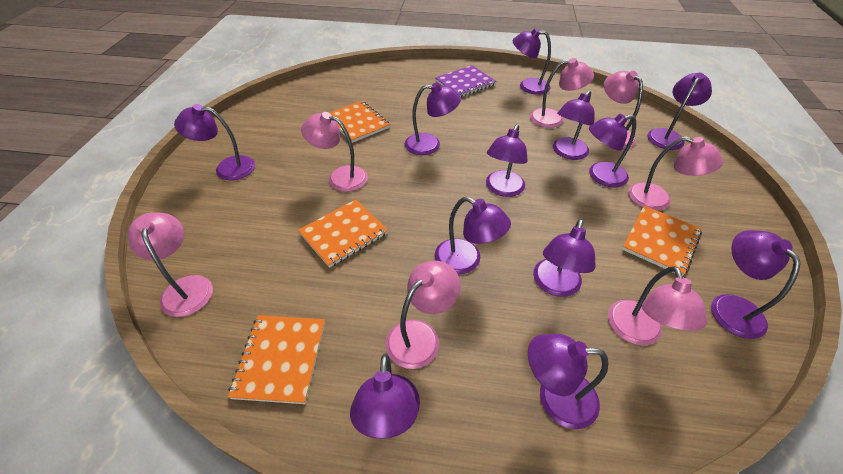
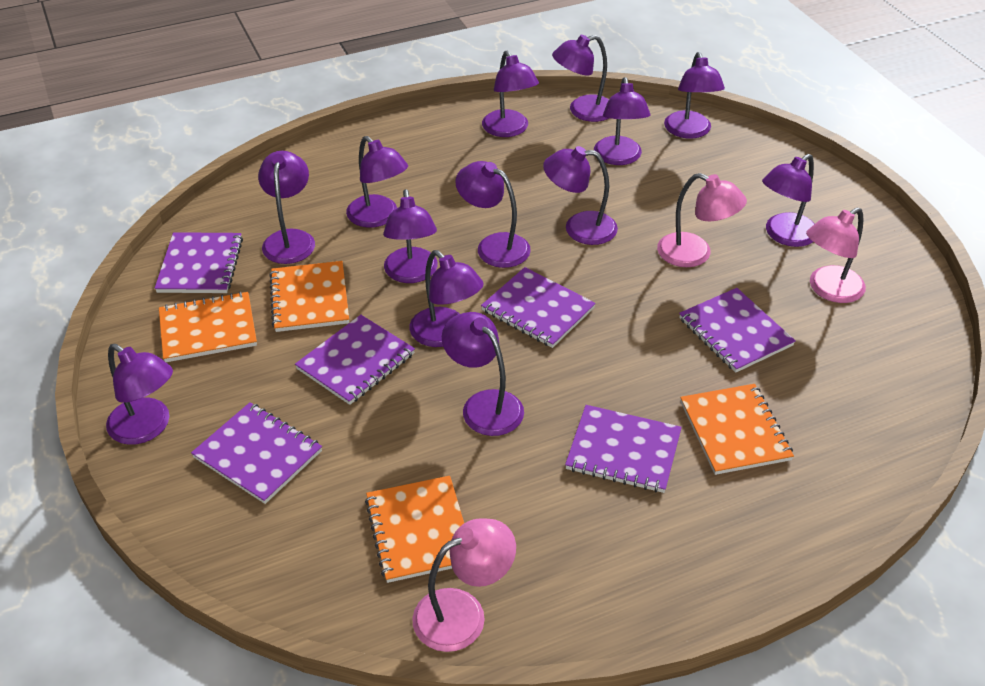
pink lamp: [128,213,213,317] [301,112,368,192] [385,261,461,369] [530,58,594,128] [604,71,643,149] [608,266,707,345] [628,137,724,211] = 7 -> [412,518,516,652] [657,173,747,267] [806,207,866,303] = 3
purple lamp: [174,104,255,180] [350,354,420,439] [404,82,461,155] [435,197,511,274] [486,124,528,197] [513,28,551,95] [528,334,609,429] [533,219,596,297] [553,90,595,160] [589,114,636,187] [647,73,712,150] [711,230,801,339] = 12 -> [106,344,173,445] [258,151,315,264] [346,136,408,228] [383,189,438,283] [410,250,483,347] [442,312,524,436] [455,161,531,268] [482,51,539,137] [543,146,618,245] [552,35,609,122] [594,77,651,165] [664,52,725,139] [762,154,814,247] = 13
purple notebook: [435,65,496,97] = 1 -> [155,232,243,293] [191,402,322,504] [295,315,415,405] [481,267,596,348] [565,405,682,493] [679,288,796,373] = 6

